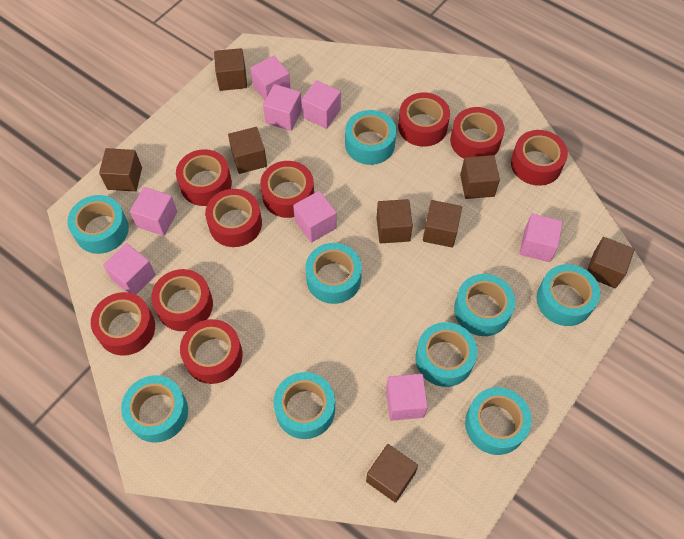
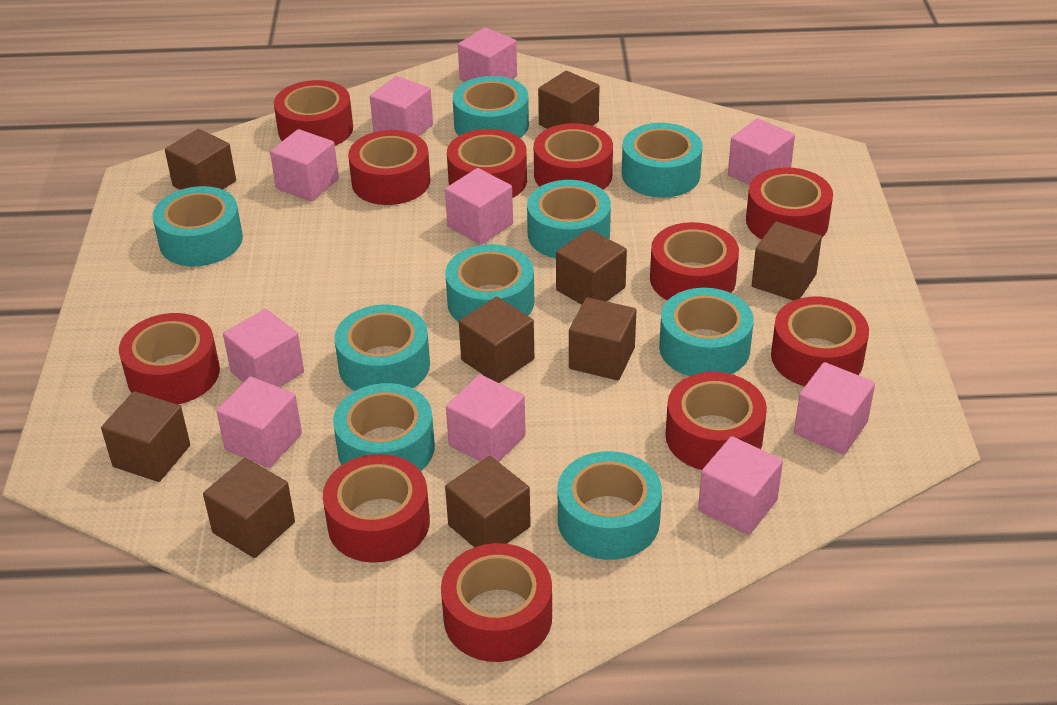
brown cube: [99,148,142,192] [214,48,247,91] [228,127,267,174] [366,444,418,503] [377,199,413,243] [423,200,462,248] [460,155,500,199] [587,237,635,288] = 8 -> [101,391,190,482] [165,129,236,190] [203,458,295,558] [445,456,531,547] [459,297,534,383] [538,71,599,129] [556,229,627,305] [569,297,636,380] [752,222,822,301] = 9
pink cube: [103,243,156,295] [130,187,177,236] [250,56,291,100] [263,84,302,131] [293,191,337,243] [301,80,341,129] [386,374,428,421] [519,214,563,262] = 8 -> [216,376,302,468] [223,309,304,387] [270,129,339,201] [370,76,433,136] [445,168,513,245] [446,374,526,462] [458,27,517,82] [698,436,783,535] [728,118,795,185] [794,362,875,454] = 10
red tape: [91,292,155,356] [151,269,213,331] [176,149,232,206] [180,319,243,384] [205,189,262,247] [260,161,314,218] [398,93,450,147] [450,107,505,159] [511,130,568,186] = 9 -> [119,313,220,404] [274,80,353,146] [323,454,430,563] [348,130,430,205] [441,543,552,662] [447,129,527,198] [534,123,613,190] [650,222,739,300] [665,372,767,470] [746,167,833,240] [771,297,869,386] = 11

